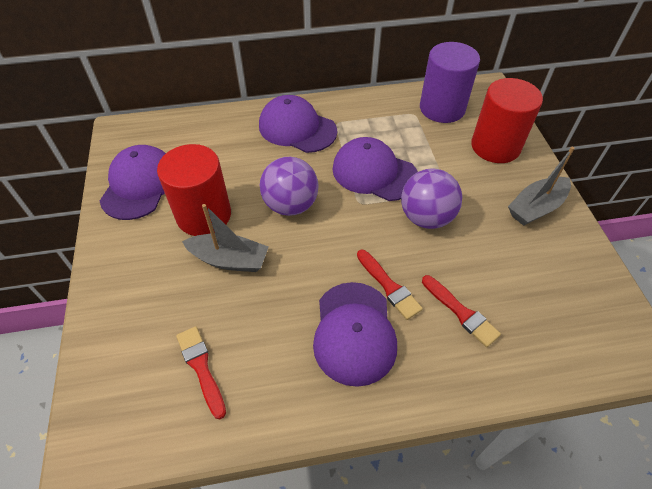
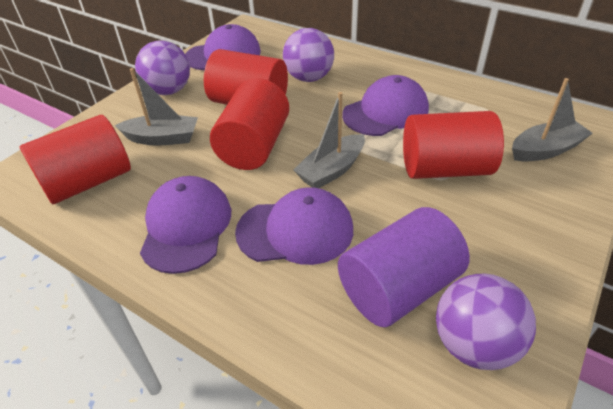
grey boat: [182,204,269,272] [508,147,575,226] = 2 -> [115,68,198,146] [294,92,365,188] [512,78,593,161] = 3
purple ball: [260,157,319,216] [401,168,462,229] = 2 -> [135,40,190,95] [283,28,334,82] [436,274,536,370] = 3
red brush: [176,326,226,419] [357,250,423,320] [422,275,501,347] = 3 -> none = 0
red cylinder: [157,144,231,236] [471,78,543,163] = 2 -> [20,115,131,204] [204,49,288,105] [210,78,289,170] [403,111,504,179] = 4

